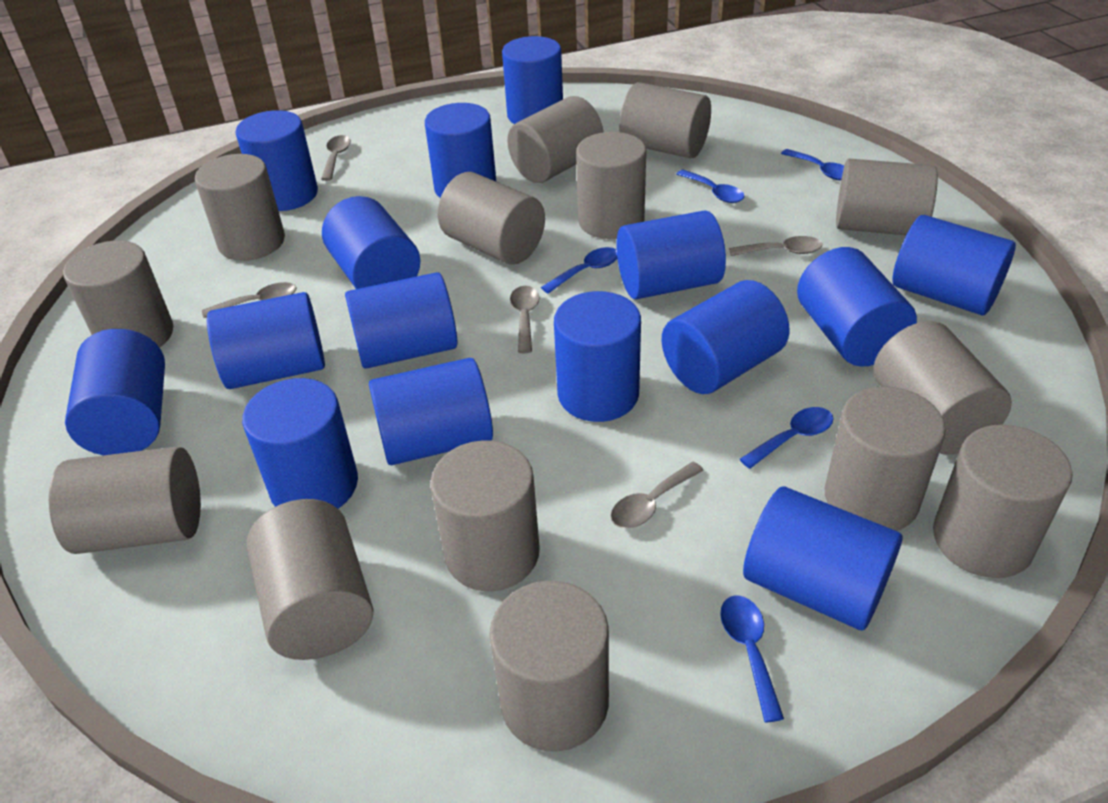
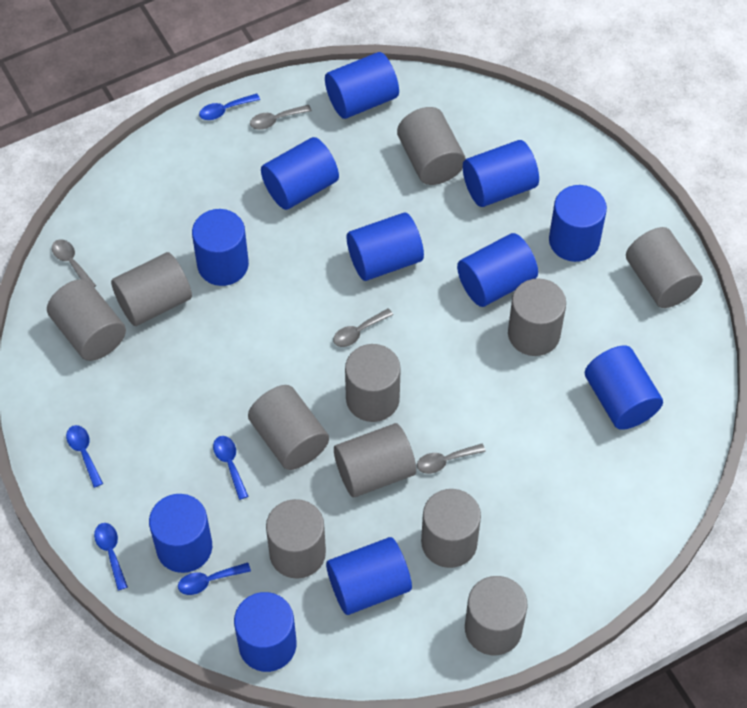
blue cylinder: [65,329,165,455] [207,292,325,389] [235,110,318,211] [242,378,358,509] [322,196,420,289] [345,272,457,369] [369,358,493,465] [425,103,496,198] [502,36,563,124] [554,291,641,422] [616,210,726,299] [662,280,790,394] [743,487,903,630] [797,247,917,367] [892,215,1016,315] = 15 -> [149,494,212,573] [192,209,249,286] [234,592,296,672] [261,137,339,210] [325,52,399,119] [326,537,412,615] [347,213,424,281] [457,233,538,307] [463,140,539,207] [549,185,607,262] [585,345,663,430] = 11
grey cylinder: [49,446,201,554] [63,240,173,348] [195,154,285,261] [247,499,374,660] [430,440,540,591] [438,172,545,265] [489,581,609,752] [507,96,603,183] [576,132,646,239] [619,82,711,158] [825,386,946,531] [836,159,938,235] [873,321,1012,455] [933,425,1072,578] = 14 -> [47,279,126,361] [111,252,192,326] [248,385,329,470] [266,499,326,579] [334,423,416,497] [345,344,401,422] [397,107,466,185] [421,489,481,568] [465,576,528,655] [508,278,566,356] [626,227,703,308] = 11
grey spoon: [202,282,296,318] [321,135,351,181] [510,286,539,353] [611,462,704,528] [729,236,822,256] = 5 -> [52,239,96,287] [250,105,312,130] [333,308,393,347] [417,444,486,474] = 4

